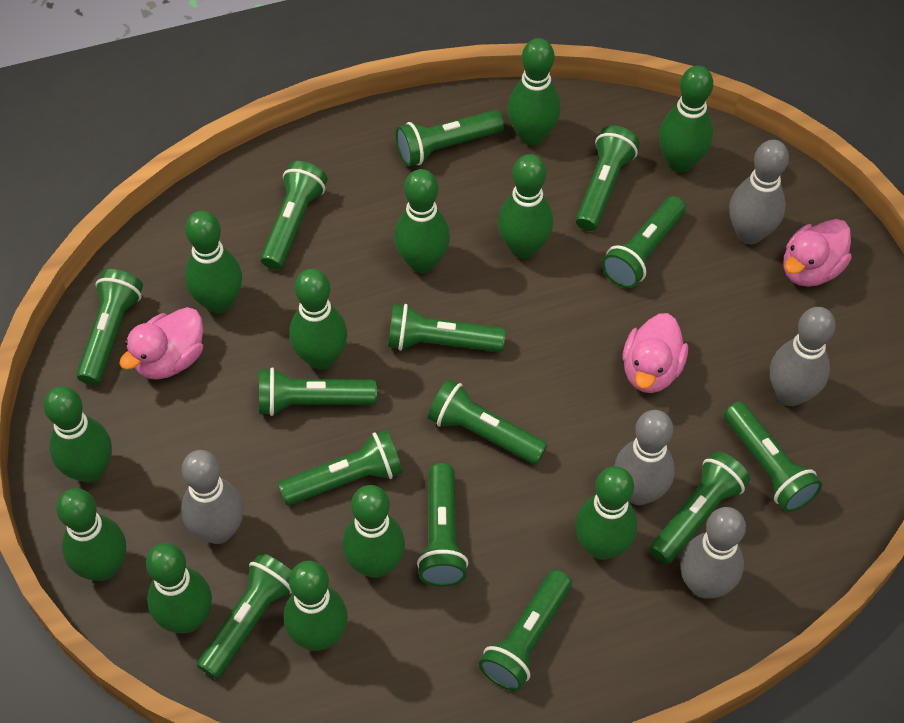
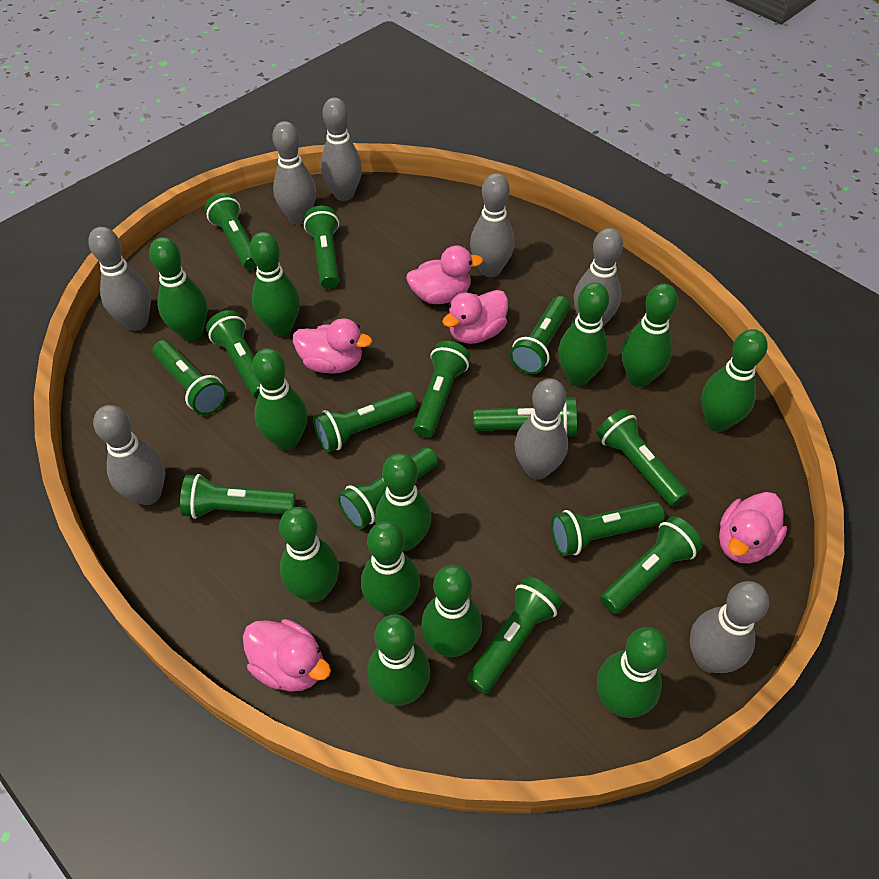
grey bowling pin: [181,450,244,544] [614,410,675,505] [680,507,746,599] [729,140,789,244] [770,307,836,406] = 5 -> [88,227,151,331] [93,405,165,505] [272,121,316,225] [321,97,362,201] [470,173,515,277] [515,379,568,480] [574,228,623,326] [690,581,769,673] = 8
pink duck: [119,307,203,380] [623,313,688,393] [783,219,852,287] = 3 -> [243,619,331,692] [293,318,372,374] [406,245,483,304] [442,290,508,344] [719,492,787,564] = 5

